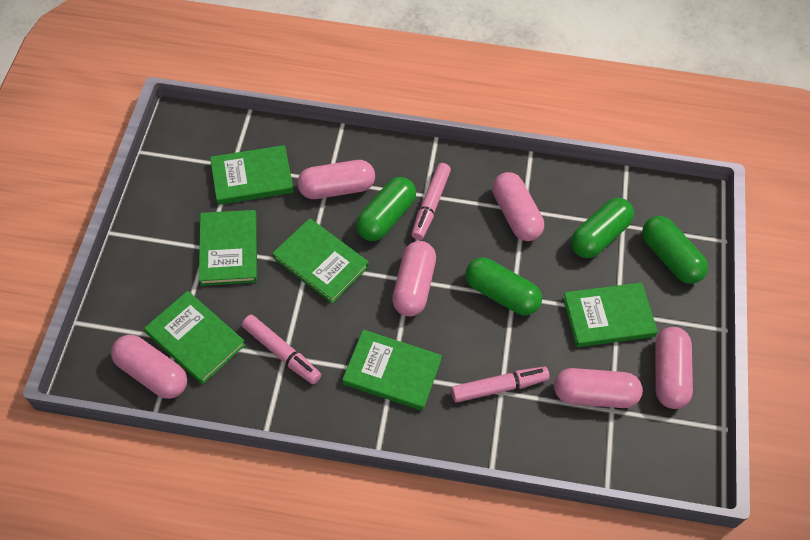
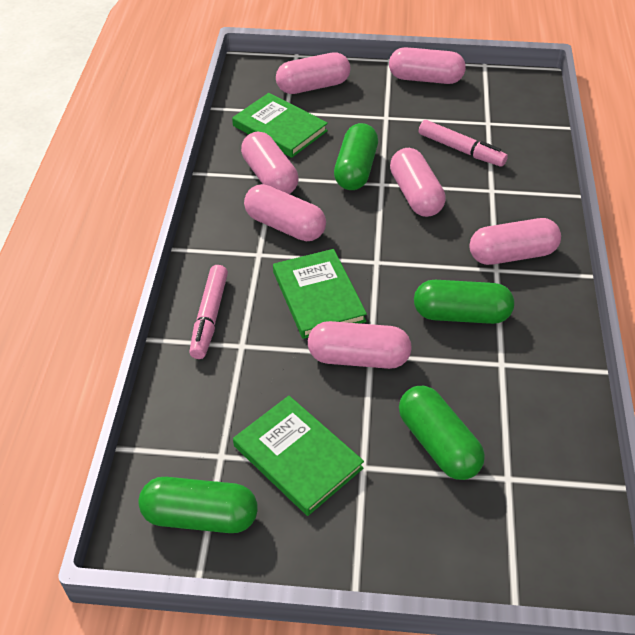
green book: [144,291,245,384] [199,210,257,286] [210,145,294,205] [272,218,369,304] [342,330,442,411] [563,282,658,347] = 6 -> [232,93,328,158] [233,396,364,516] [273,249,367,339] = 3
pink capsule: [111,335,187,399] [297,160,375,199] [392,241,436,317] [492,172,544,241] [554,368,643,408] [655,327,693,409] = 6 -> [241,131,298,194] [244,184,326,241] [276,52,350,94] [308,321,412,369] [389,47,466,84] [390,148,446,217] [469,218,561,265] = 7
pink marker: [242,315,321,384] [411,163,451,240] [451,367,550,403] = 3 -> [189,265,228,359] [419,120,508,167] = 2

